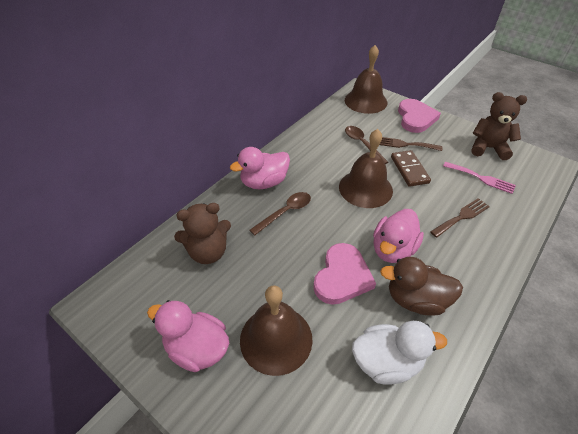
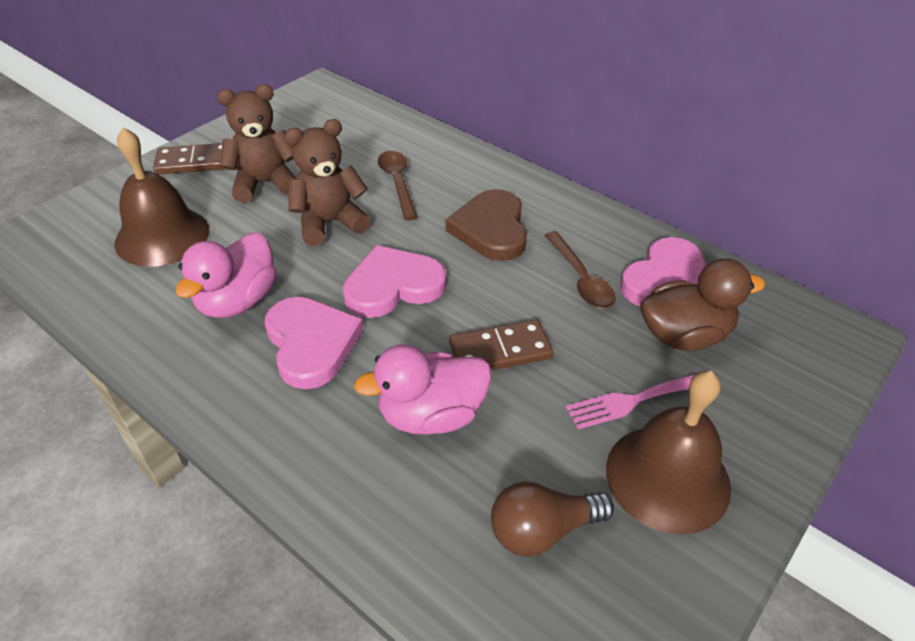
brown bell: [240,285,313,376] [339,129,393,208] [345,45,387,114] = 3 -> [114,128,209,267] [606,371,731,534] = 2
brown domino: [391,150,431,187] = 1 -> [153,143,223,175] [449,320,553,370] = 2
brown fork: [380,137,443,151] [430,198,490,238] = 2 -> none = 0
brown heart: none = 0 -> [445,189,527,261] = 1
brown light bulb: none = 0 -> [491,481,614,557] = 1
pink duck: [147,300,229,372] [230,147,290,189] [373,209,424,263] = 3 -> [175,232,277,318] [354,344,492,435] = 2
pink heart: [313,243,376,305] [398,99,441,133] = 2 -> [265,297,363,389] [343,245,446,318] [620,237,706,307] = 3
white duck: [352,321,447,384] = 1 -> none = 0

